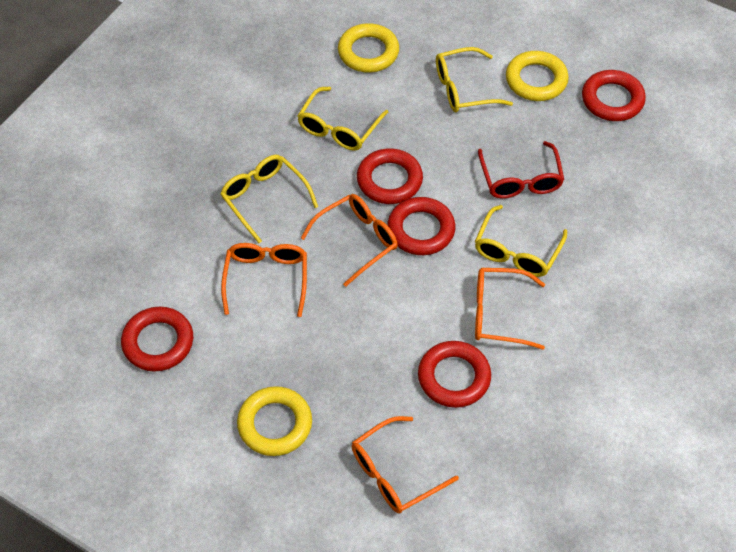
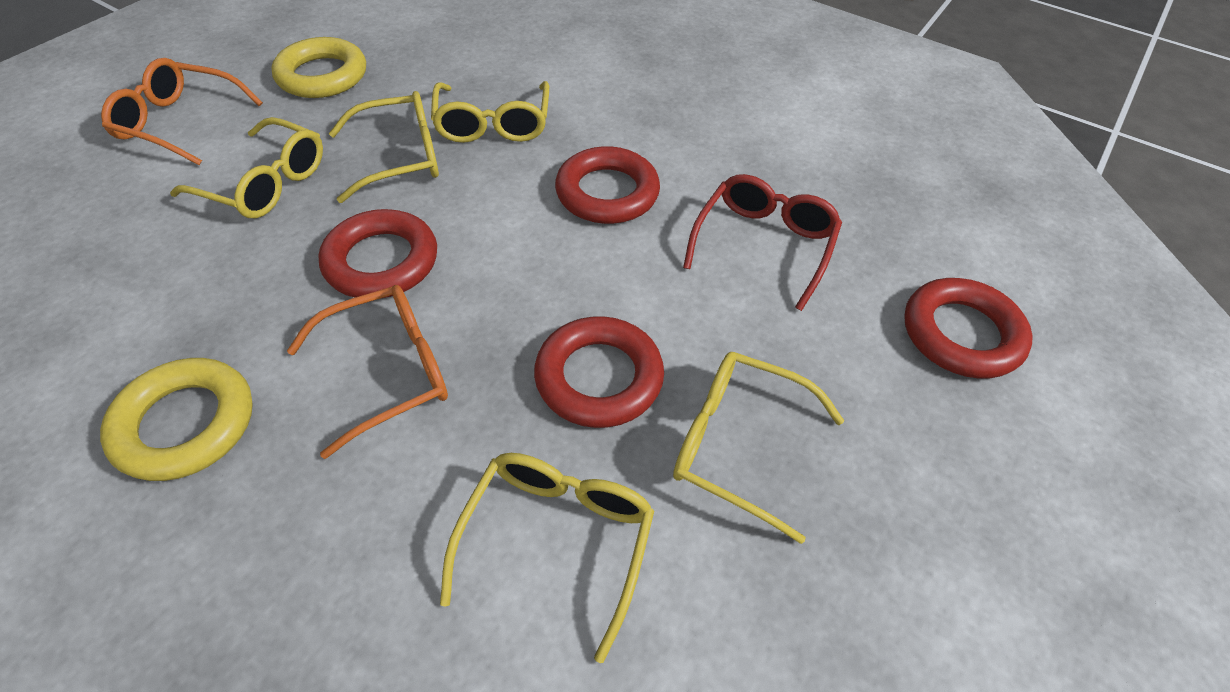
orange glasses: [221,243,307,317] [301,194,398,287] [352,416,459,513] [475,268,545,350] = 4 -> [101,58,263,165] [287,285,448,459] = 2
red ring: [121,307,193,372] [357,148,423,204] [387,197,455,255] [418,341,491,408] [582,70,646,121] = 5 -> [319,209,437,298] [534,316,664,428] [555,146,660,224] [904,278,1033,378] = 4
yellow glasses: [220,155,318,243] [297,87,388,151] [436,47,513,112] [475,205,567,277] = 4 -> [170,117,323,218] [329,91,439,203] [431,81,549,143] [440,453,654,663] [673,352,844,544] = 5
yellow ring: [237,386,312,456] [338,23,399,73] [506,51,569,101] = 3 -> [100,358,253,481] [271,37,366,98] = 2

